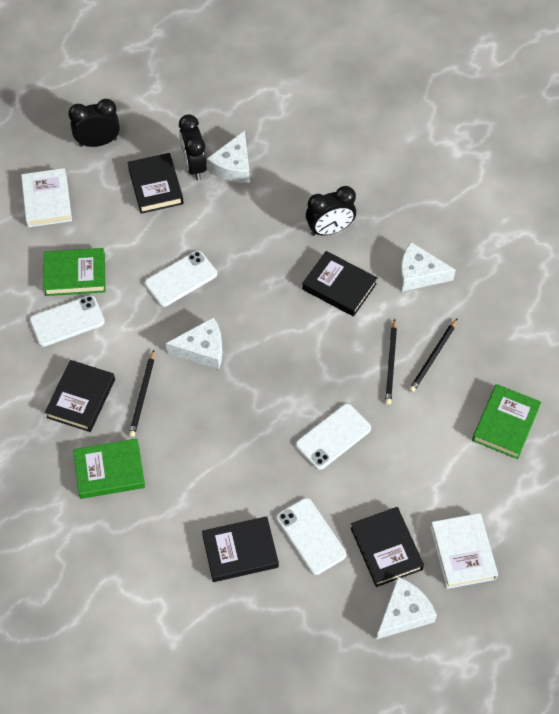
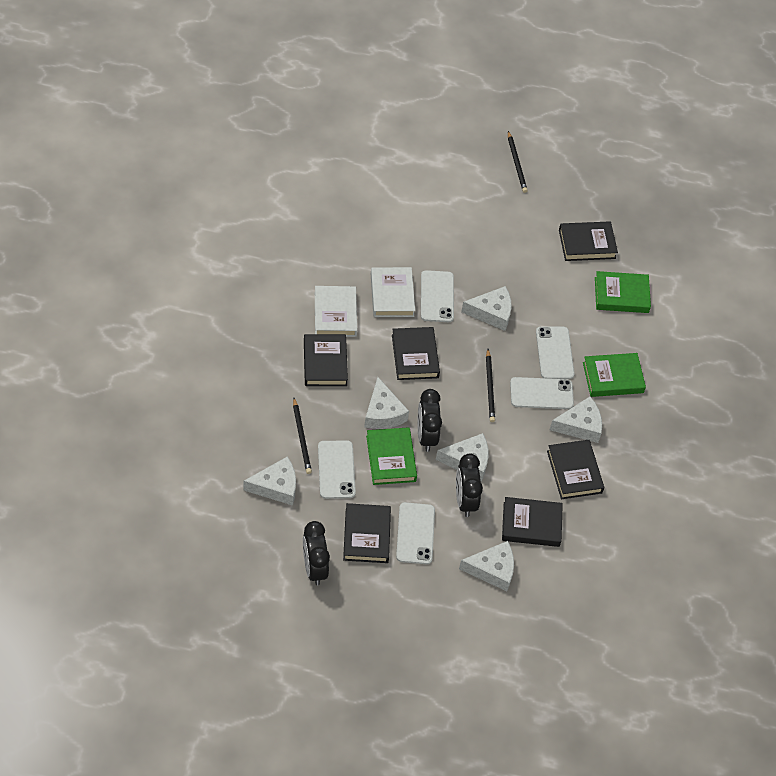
black book: [45,360,115,432] [127,153,184,214] [202,516,279,582] [302,251,377,317] [351,507,424,587] = 5 -> [304,334,348,386] [343,503,391,563] [392,327,440,380] [502,497,563,547] [547,440,604,499] [559,221,618,261] = 6
white cheese: [166,317,223,370] [207,130,250,183] [376,577,437,639] [400,242,455,292] = 4 -> [243,456,296,506] [364,377,409,429] [436,433,489,482] [459,541,514,591] [461,286,512,331] [549,397,602,443] = 6
white phone: [30,295,105,347] [144,251,217,307] [276,498,346,575] [296,404,371,470] = 4 -> [318,440,356,499] [396,502,435,564] [421,270,454,322] [510,377,574,409] [536,327,575,379] = 5

